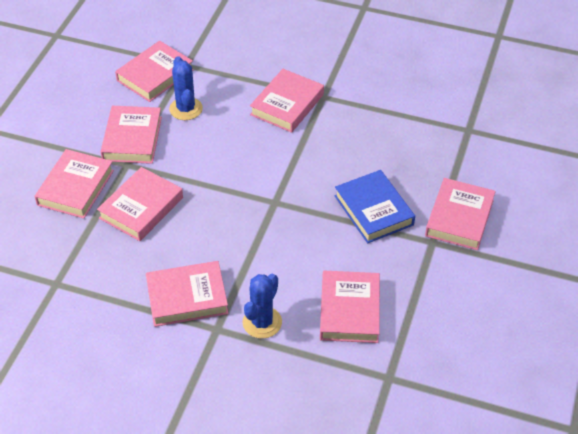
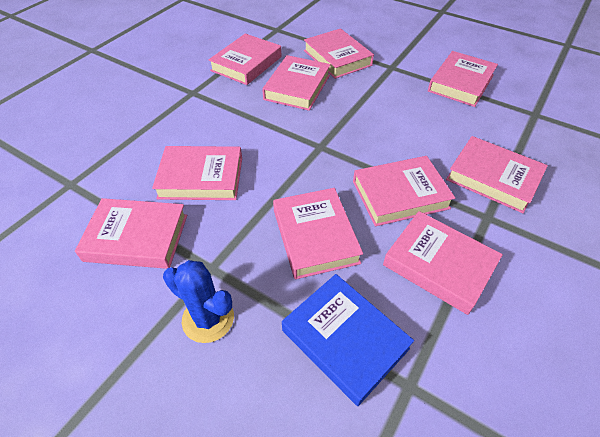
blue cactus: [169,56,203,120] [243,274,282,339] = 2 -> [163,260,234,343] = 1
pink book: [34,149,114,219] [97,167,183,241] [100,106,162,164] [115,41,193,102] [146,261,229,327] [250,69,324,133] [320,271,380,343] [425,178,496,250] = 8 -> [75,198,187,269] [152,146,242,200] [208,33,281,85] [262,55,331,111] [273,188,363,279] [304,28,374,79] [353,156,455,226] [383,211,503,315] [428,51,498,107] [446,136,548,213] = 10

